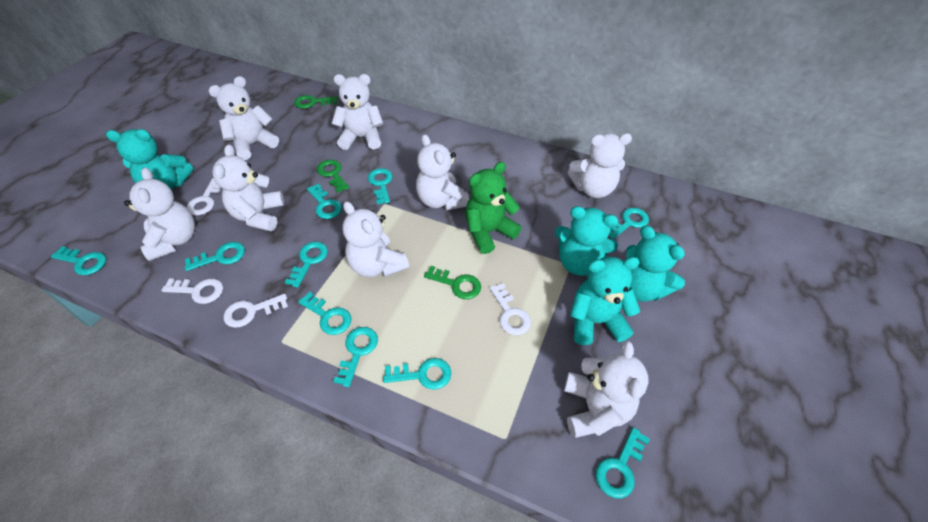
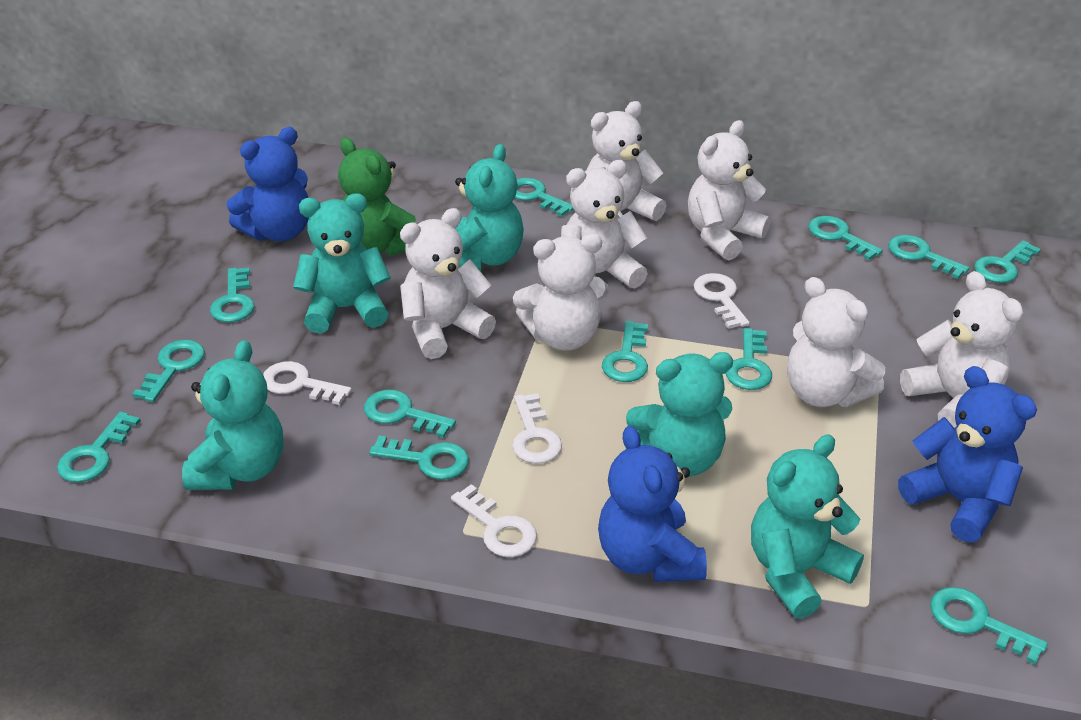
blue teddy bear: none = 0 -> [227,127,309,241] [598,426,707,582] [898,366,1037,542] = 3
green key: [294,95,338,109] [317,160,349,193] [424,266,481,299] = 3 -> none = 0
turquoise key: [51,246,106,275] [185,242,245,271] [285,242,328,288] [298,292,351,335] [307,184,342,219] [333,327,378,387] [368,168,393,204] [383,358,451,390] [596,427,650,499] [609,208,649,239] = 10 -> [57,412,141,482] [132,340,205,402] [210,268,254,322] [364,390,456,438] [369,436,469,480] [515,178,574,216] [602,321,648,382] [726,328,772,390] [808,216,883,260] [888,235,969,279] [930,587,1048,665] [974,240,1041,283] = 12
turquoise teddy bear: [106,129,193,190] [555,206,618,276] [570,257,641,345] [626,225,685,302] = 4 -> [182,340,283,490] [293,193,391,333] [455,144,524,271] [626,352,733,477] [751,435,864,619] = 5
white teddy bear: [124,167,195,261] [209,76,279,160] [212,144,284,231] [332,74,383,150] [342,201,409,277] [416,134,469,210] [564,341,649,438] [568,133,632,198] = 8 -> [400,208,496,359] [513,233,609,351] [561,160,648,289] [587,101,666,221] [688,120,770,260] [787,277,885,407] [900,271,1023,428] = 7

